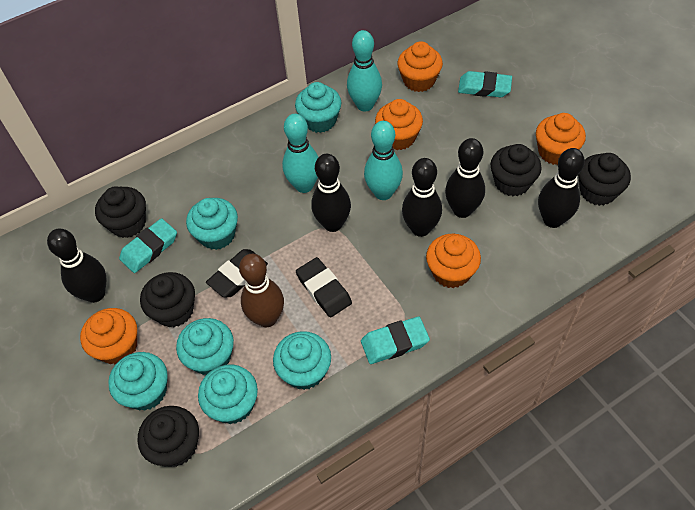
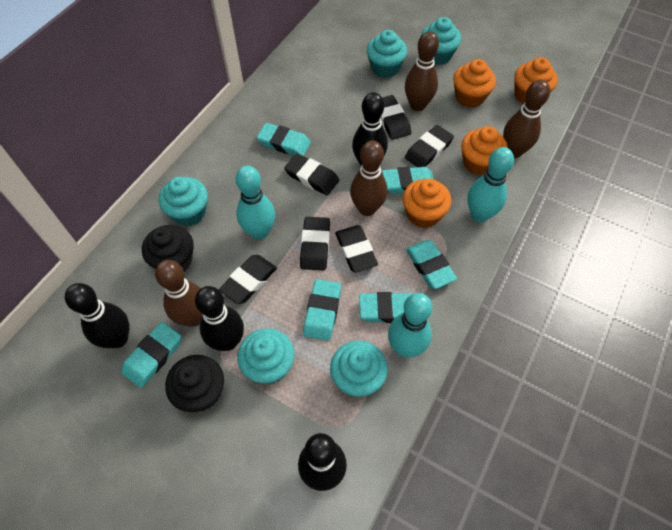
black bowling pin: [47,229,107,303] [311,154,351,232] [402,158,442,237] [445,138,485,218] [538,148,585,228] = 5 -> [65,283,129,348] [195,286,244,351] [298,433,347,491] [352,92,388,166] = 4
black cupcake: [95,187,146,238] [137,406,199,467] [140,272,195,327] [490,144,542,196] [578,153,631,206] = 5 -> [142,225,194,272] [165,355,224,412] = 2
black eraser: [206,249,268,297] [296,257,352,317] = 2 -> [219,255,277,304] [284,153,339,195] [300,217,330,271] [335,225,378,272] [381,95,411,140] [405,125,454,167] = 6
brown bowling pin: [239,254,284,327] = 1 -> [155,260,203,327] [350,140,387,216] [405,31,439,111] [503,80,550,158] = 4
orange cupcake: [80,308,137,365] [375,99,423,150] [398,41,443,92] [426,234,481,288] [536,113,586,165] = 5 -> [403,179,451,228] [453,59,496,108] [461,126,508,176] [514,57,558,104] = 4
turquoise cupcake: [108,352,168,411] [176,318,234,375] [186,198,238,250] [198,365,258,424] [273,331,331,390] [295,82,341,133] = 6 -> [159,177,208,226] [237,328,294,384] [330,341,388,397] [367,30,407,78] [421,17,461,65] = 5
turquoise eraser: [119,218,177,273] [361,317,430,364] [458,71,512,97] = 3 -> [121,322,181,388] [257,123,311,156] [303,279,341,341] [359,292,412,323] [382,167,434,194] [406,240,457,289] = 6

